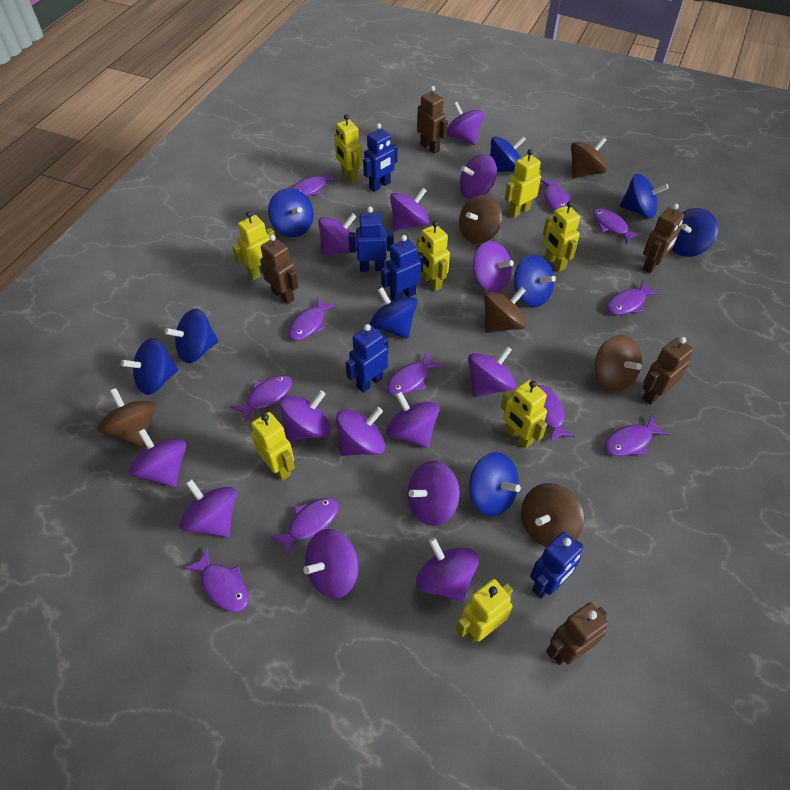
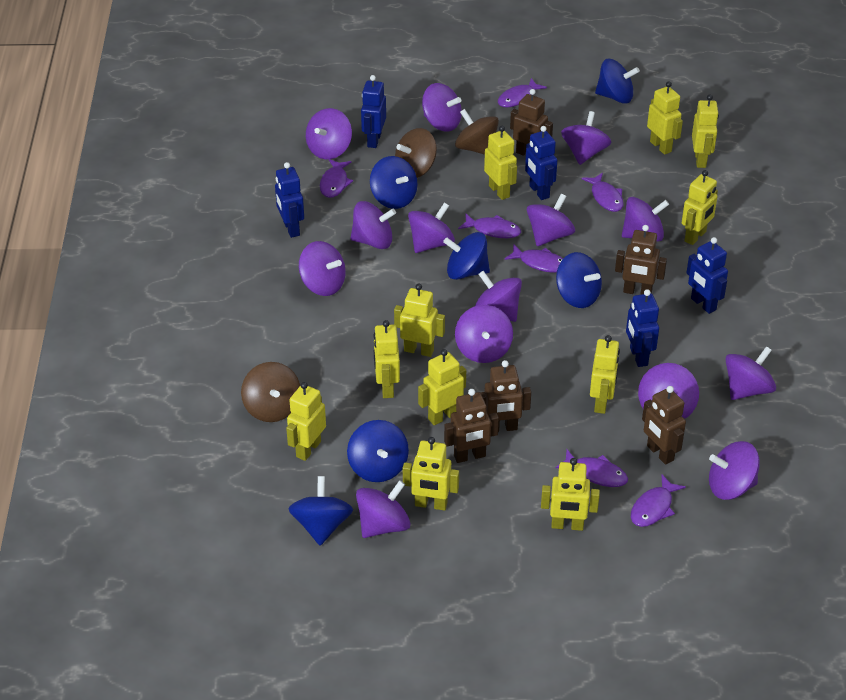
blue spinning top: [121,338,178,395] [164,309,218,363] [268,188,314,237] [370,287,417,339] [469,452,521,516] [490,136,526,172] [514,255,556,307] [620,174,669,218] [672,208,718,257] = 9 -> [289,476,353,546] [347,420,409,482] [370,156,418,209] [443,232,490,280] [556,252,602,308] [595,59,640,104] = 6
brown spinning top: [97,388,156,447] [459,195,502,244] [484,287,527,333] [521,483,584,547] [571,137,607,178] [595,335,642,391] = 6 -> [241,362,300,422] [395,128,437,178] [455,109,499,155] = 3
purple fish: [184,547,249,612] [230,375,292,422] [270,497,339,556] [288,296,337,340] [292,170,339,196] [386,352,443,396] [537,385,575,442] [540,178,571,211] [593,208,642,244] [604,415,669,456] [607,280,659,315] = 11 -> [320,159,353,198] [458,213,521,238] [498,78,547,107] [504,244,563,273] [556,450,628,487] [582,173,624,212] [631,475,686,527] = 7
yellow robot: [232,211,275,280] [251,412,295,481] [335,114,362,183] [417,221,450,291] [456,579,513,643] [501,380,547,449] [505,149,541,218] [543,201,580,272] = 8 -> [286,382,326,461] [374,320,400,398] [394,284,445,357] [403,437,459,511] [418,349,466,425] [484,126,517,200] [541,458,600,531] [590,335,620,414] [647,81,683,155] [682,170,718,245] [692,94,719,168] = 11

